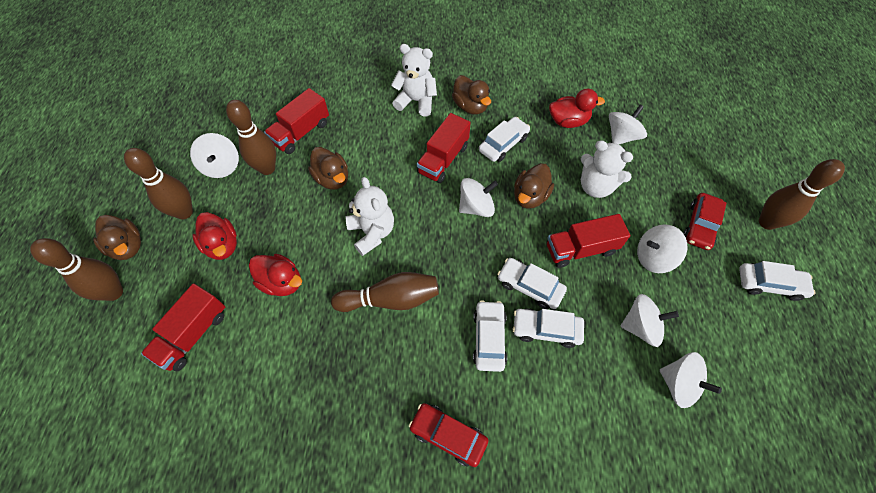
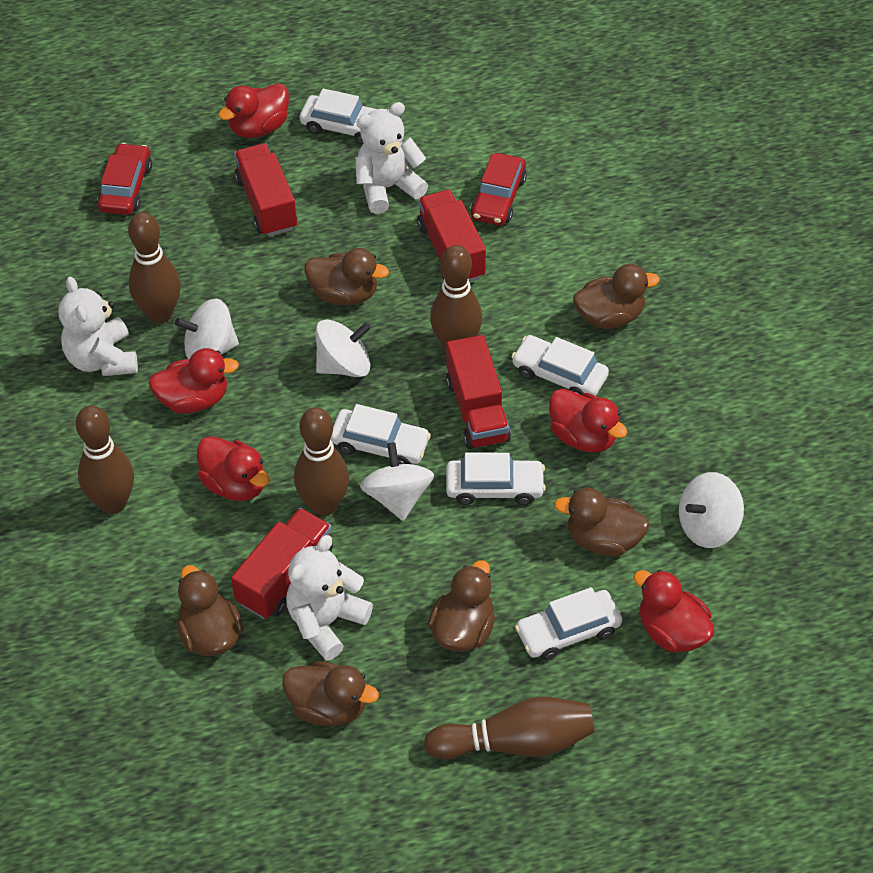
brown duck: [93,215,141,260] [308,147,348,190] [452,75,491,115] [514,164,554,209] = 4 -> [176,565,243,656] [282,661,379,726] [305,248,389,305] [428,560,495,652] [554,488,649,556] [573,264,660,329] = 6
red duck: [192,212,237,260] [249,254,302,296] [549,89,605,128] = 3 -> [149,348,239,414] [197,436,270,501] [218,83,289,138] [549,389,627,453] [633,570,715,652] = 5
white spinning top: [190,133,239,178] [459,178,498,217] [609,105,647,144] [620,294,679,347] [637,224,687,273] [660,352,722,408] = 6 -> [175,299,239,359] [315,319,371,377] [360,442,434,521] [679,472,744,548] = 4

